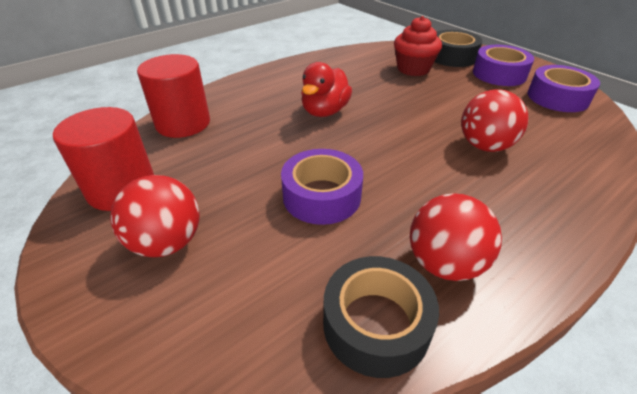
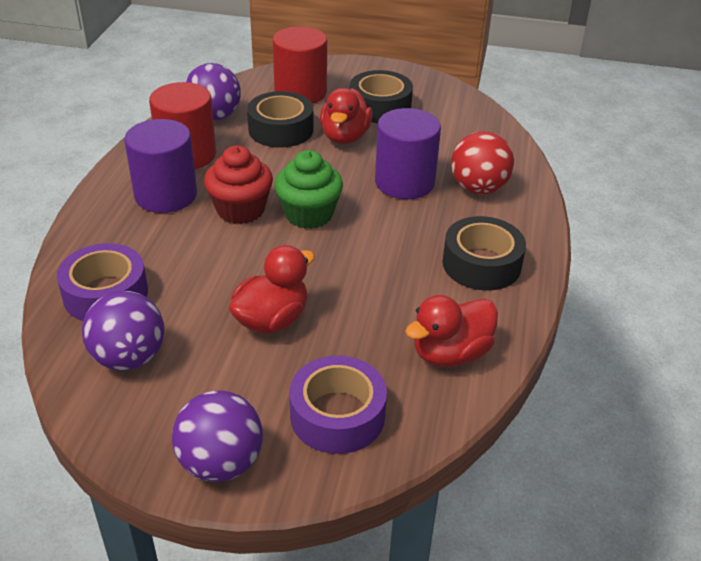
black tape: [323,256,439,378] [435,30,483,67] = 2 -> [247,91,313,148] [350,70,413,123] [443,216,526,291] = 3
green cupcake: none = 0 -> [274,150,343,229] = 1
purple ball: none = 0 -> [82,291,165,371] [172,391,263,482] [185,63,241,121] = 3
purple cylinder: none = 0 -> [124,119,197,213] [375,108,441,199] = 2
purple tape: [281,149,363,225] [473,45,534,86] [528,65,600,112] = 3 -> [57,243,148,321] [290,356,387,454] = 2
red ball: [110,175,200,257] [410,193,502,281] [461,89,529,152] = 3 -> [451,131,514,195] = 1
red duck: [301,62,352,117] = 1 -> [229,245,315,334] [320,88,373,144] [405,295,498,367] = 3

